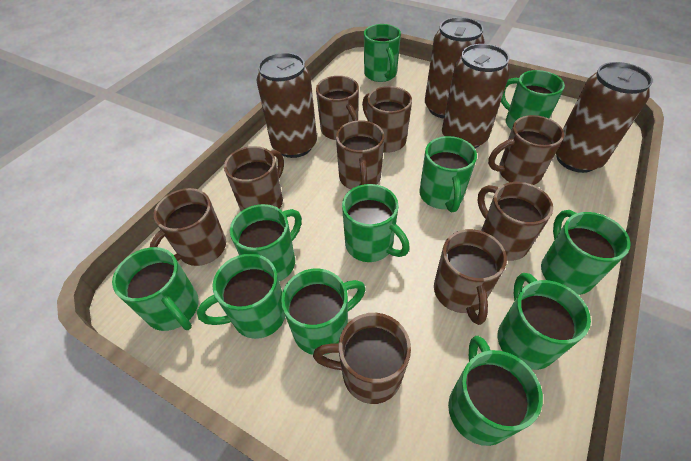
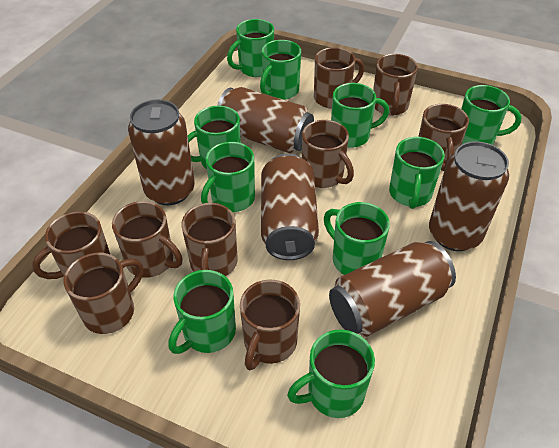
brown can: [256,53,317,158] [425,17,485,119] [442,44,510,148] [556,62,653,173] = 4 -> [128,100,195,205] [217,87,314,154] [261,154,319,260] [329,241,456,337] [429,141,509,251] = 5
green mug: [112,247,199,331] [197,254,286,339] [230,204,302,282] [281,269,366,355] [342,184,410,262] [364,24,401,82] [419,136,477,212] [448,336,543,446] [498,273,591,370] [501,70,565,130] [541,210,631,295] = 11 -> [168,270,236,354] [188,106,241,169] [201,142,255,212] [227,19,274,77] [260,40,301,100] [287,330,375,418] [324,202,390,275] [331,83,389,148] [389,137,445,209] [461,85,522,145] = 10

